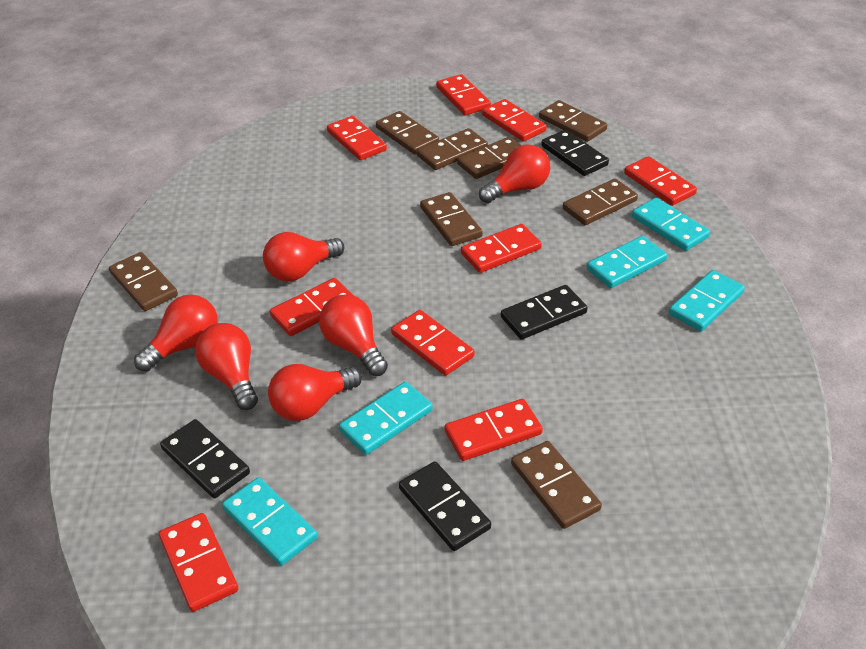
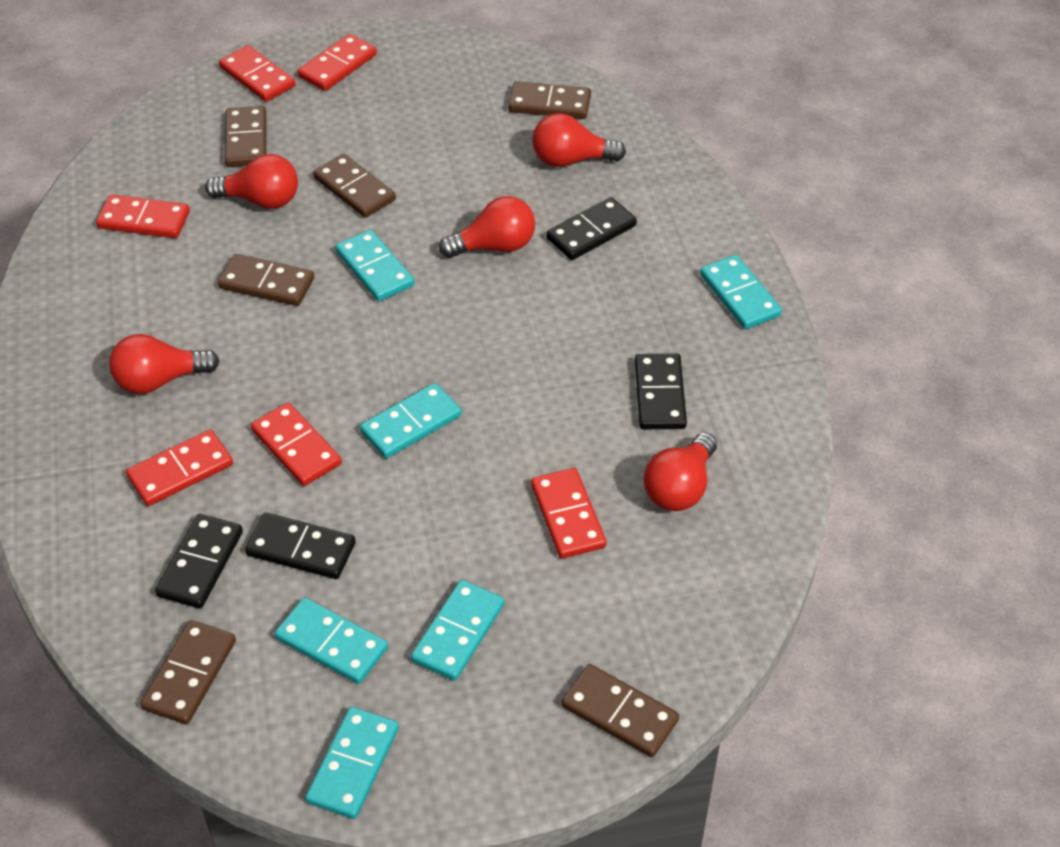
brown domino: [109,252,178,311] [376,111,439,154] [417,128,488,170] [420,192,483,246] [457,137,522,179] [511,441,602,529] [539,100,607,142] [563,179,638,225] = 8 -> [140,620,236,725] [218,254,314,306] [225,106,266,167] [313,154,396,218] [508,81,591,119] [562,664,679,757] = 6
red domino: [159,513,238,612] [270,278,354,336] [327,116,387,160] [391,310,475,376] [436,74,491,115] [445,399,543,461] [461,224,542,273] [482,99,547,142] [624,156,697,206] = 9 -> [96,194,190,238] [126,429,233,506] [219,45,296,102] [251,402,342,486] [298,34,377,91] [531,468,606,558] = 6
red light bulb: [134,294,218,371] [195,323,258,410] [263,232,344,282] [268,364,362,421] [319,294,388,376] [479,145,550,203] = 6 -> [109,334,219,394] [205,154,298,209] [439,196,535,258] [532,113,626,167] [643,432,717,511] = 5
turquoise domino: [222,477,318,566] [339,382,433,455] [587,236,667,288] [632,198,710,251] [669,270,745,331] = 5 -> [275,597,388,684] [305,707,399,819] [336,230,415,301] [360,383,462,459] [411,580,504,681] [700,255,782,329] = 6

